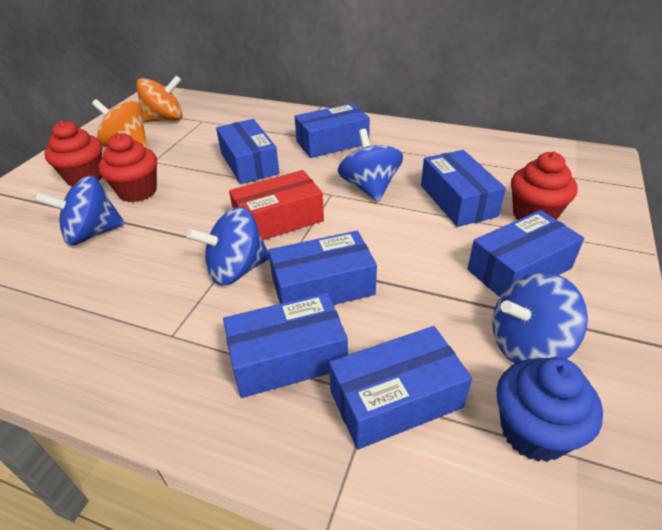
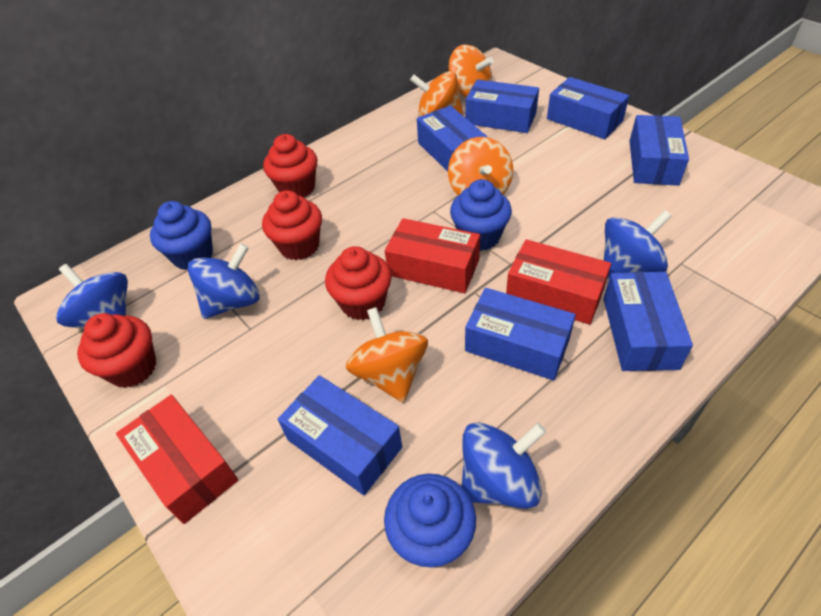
blue cupcake: [497,357,603,462] = 1 -> [150,201,213,270] [384,474,476,567] [450,179,512,251] = 3
orange spinning top: [92,99,147,148] [136,76,183,123] = 2 -> [346,307,428,403] [410,71,464,117] [448,137,513,195] [449,44,494,97] = 4
red box: [229,170,324,240] = 1 -> [116,395,238,524] [385,218,480,293] [506,239,611,325] = 3
red cupcake: [44,120,103,187] [98,133,157,202] [511,152,578,220] = 3 -> [77,313,156,388] [262,190,322,260] [263,134,318,197] [325,246,392,320] = 4

